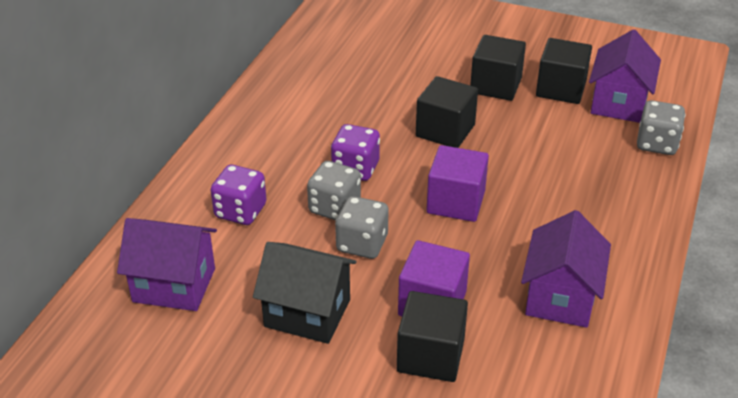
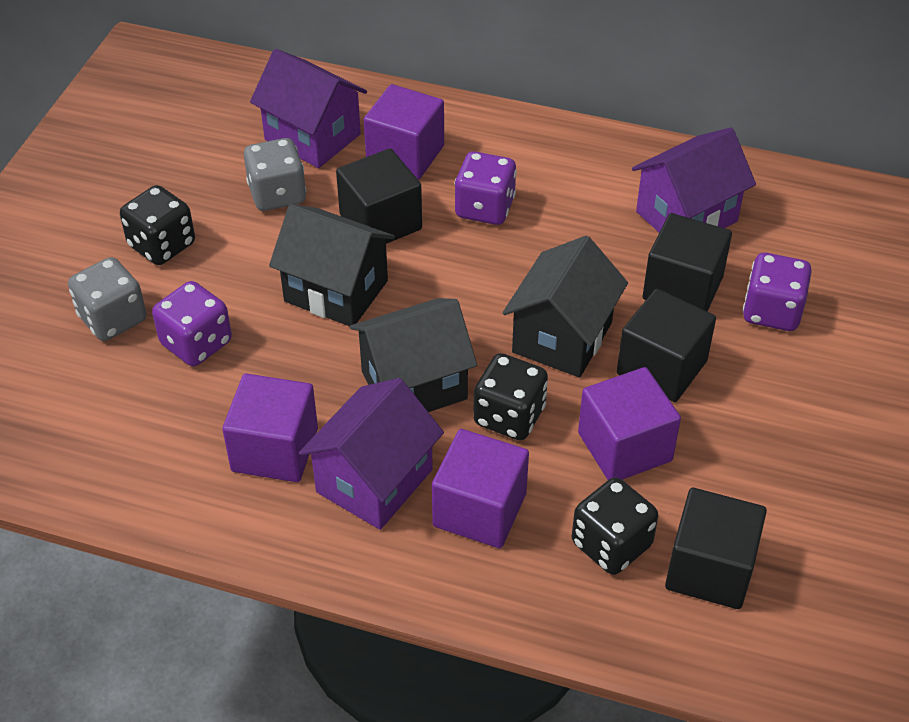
black dice: none = 0 -> [120,185,195,265] [473,353,548,440] [572,477,658,575] = 3
black house: [253,242,357,344] = 1 -> [269,204,395,326] [350,298,477,412] [503,236,628,377] = 3
grey dice: [307,161,361,220] [335,196,389,259] [637,100,685,155] = 3 -> [68,257,147,341] [244,138,307,211] = 2
purple cube: [398,240,470,316] [427,145,489,222] = 2 -> [222,373,318,482] [364,84,444,180] [432,429,529,548] [578,367,681,480] = 4
purple dice: [211,165,266,225] [331,124,380,181] = 2 -> [152,281,232,366] [454,151,517,225] [743,253,812,331] = 3

